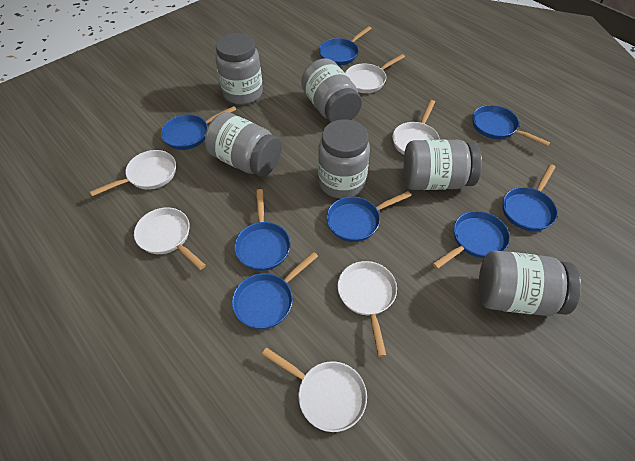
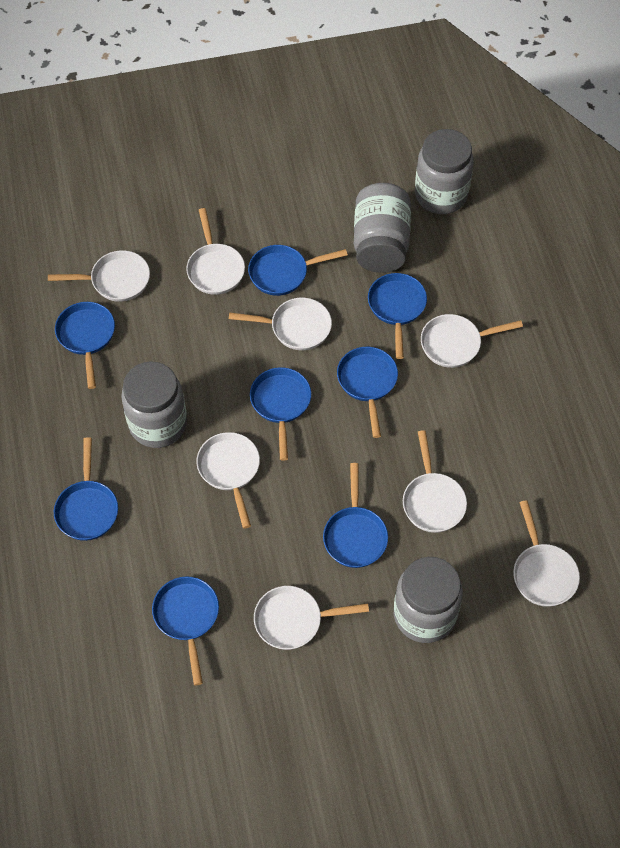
grey jar: [205,112,282,177] [215,33,263,105] [301,58,362,122] [318,119,370,199] [403,139,482,190] [479,251,581,316] = 6 -> [121,361,187,448] [354,183,411,273] [394,557,463,643] [415,129,474,214] = 4
white pan: [90,150,176,196] [134,207,206,270] [262,347,367,432] [338,261,397,357] [345,54,405,93] [392,100,440,155] = 6 -> [48,250,150,302] [186,208,245,295] [196,432,260,528] [229,298,332,350] [254,586,369,650] [403,430,467,533] [421,314,523,368] [513,500,580,607] = 8

